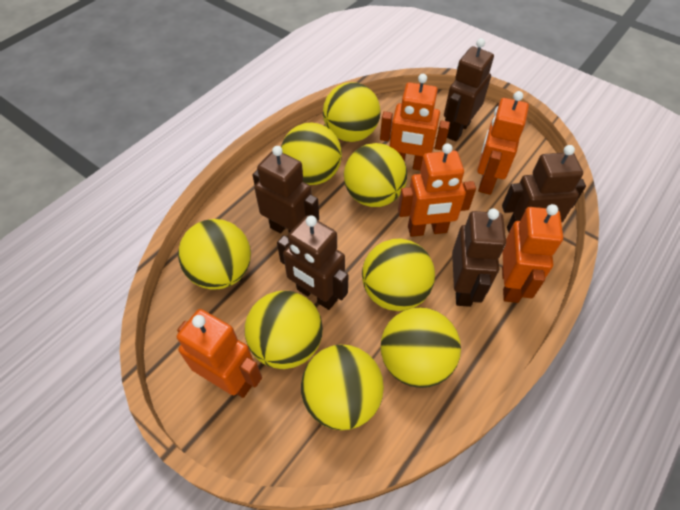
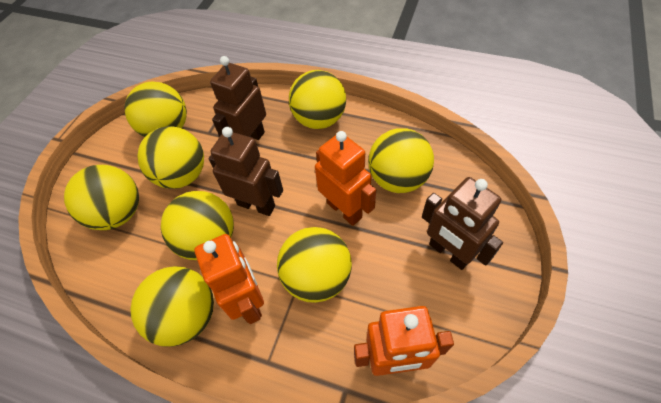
brown robot: [252,146,319,233] [277,215,348,310] [444,38,494,142] [452,208,506,307] [502,145,586,232] = 5 -> [209,127,283,216] [210,56,266,140] [422,177,503,270] = 3
orange robot: [177,309,262,398] [380,74,450,170] [398,143,476,237] [477,91,529,195] [502,204,563,303] = 5 -> [194,234,264,324] [315,131,376,226] [354,306,454,376] = 3

